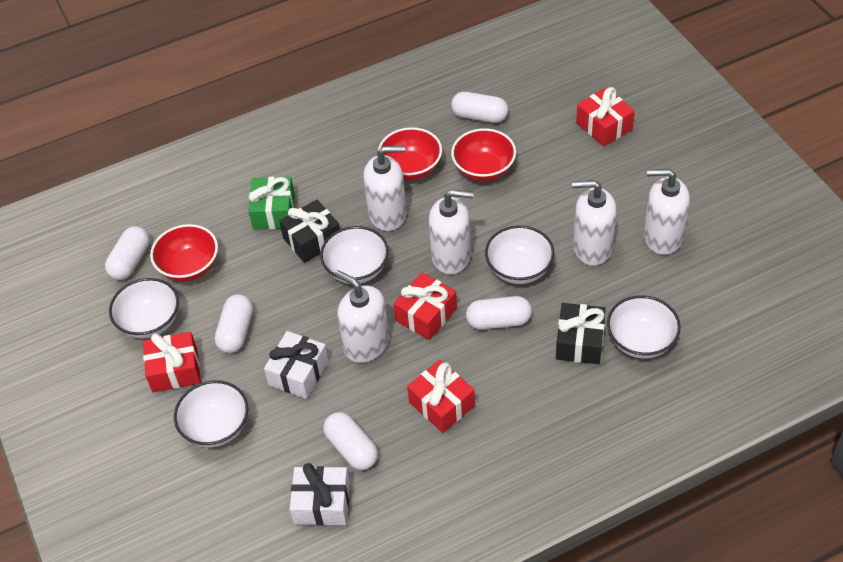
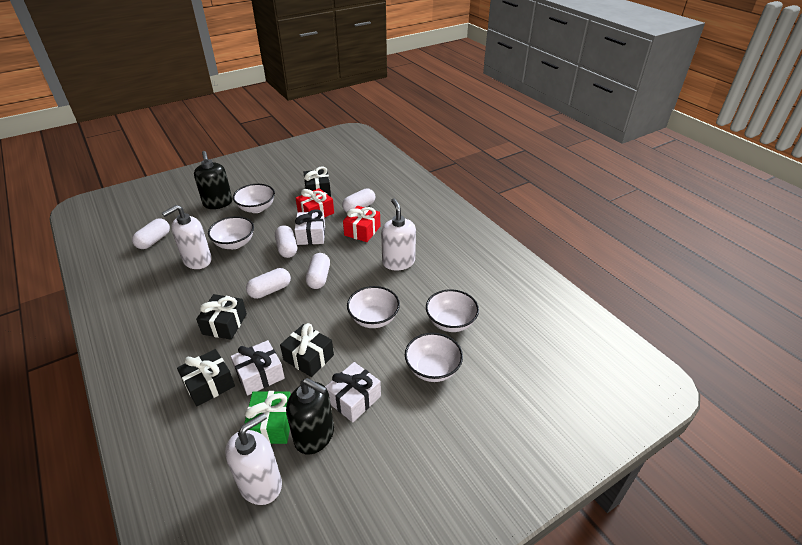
black gift: [279,200,340,263] [556,303,606,364] = 2 -> [177,349,235,406] [196,294,247,340] [280,323,334,377] [304,167,331,197] = 4
black soap dispenser: none = 0 -> [194,151,232,209] [286,378,334,455] = 2
red bowl: [150,224,218,282] [378,127,442,180] [451,128,516,181] = 3 -> none = 0
red gift: [143,332,201,393] [394,272,457,340] [407,360,475,433] [576,87,635,146] = 4 -> [296,188,334,218] [343,206,381,242] = 2
white gift: [264,331,329,399] [290,463,350,526] = 2 -> [231,340,285,396] [295,209,325,245] [325,362,381,422] = 3
white soap dispenser: [334,270,389,363] [363,146,407,231] [429,189,474,274] [572,180,617,266] [644,169,690,255] = 5 -> [162,205,212,269] [225,413,282,505] [381,198,416,270] = 3

